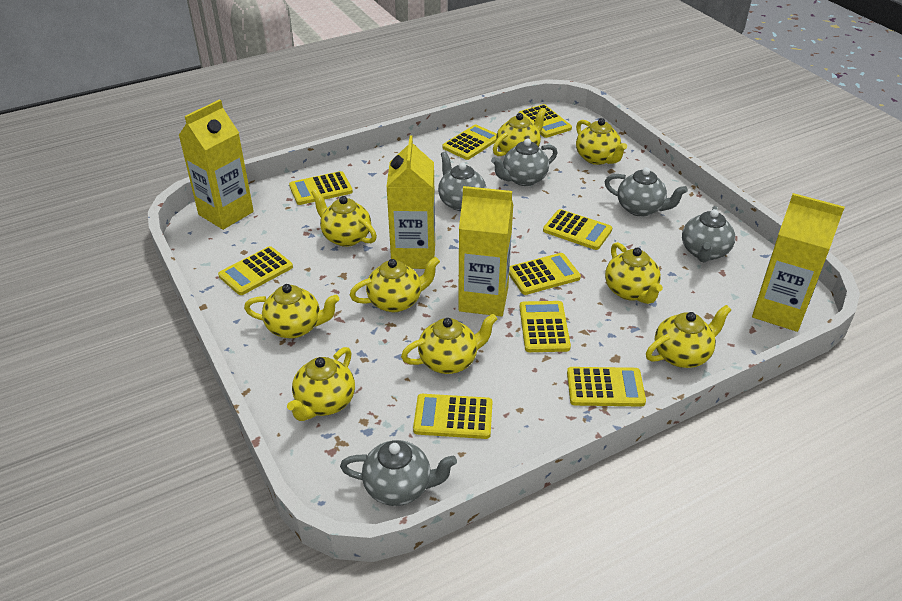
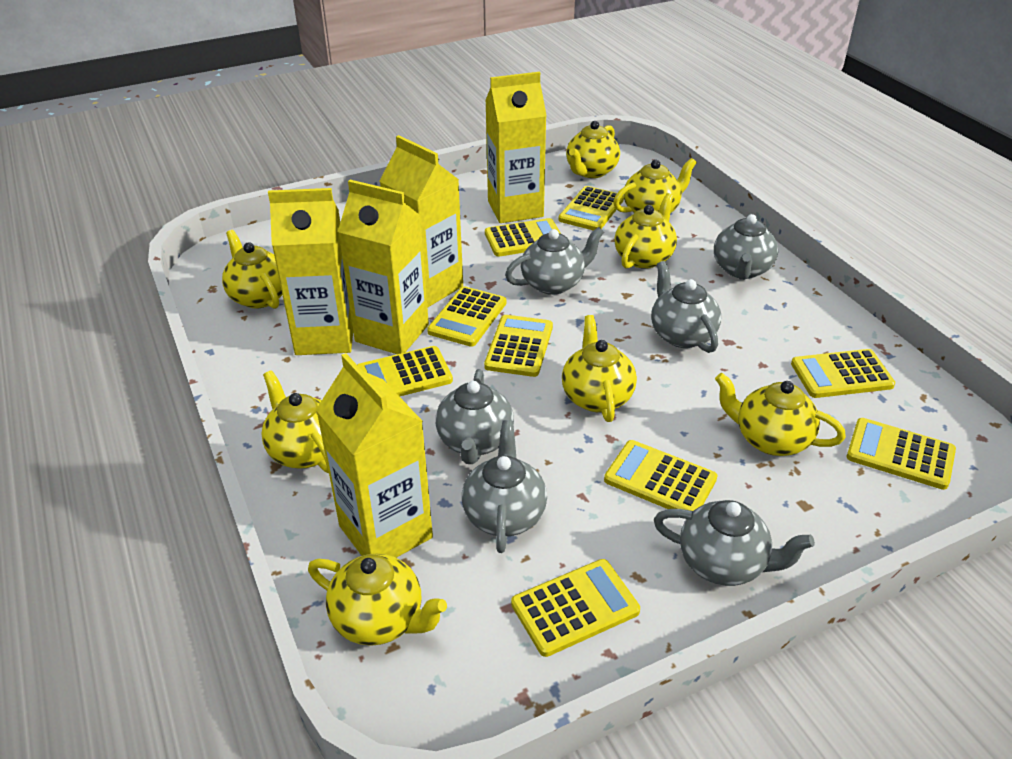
grey teapot: [340,440,457,506] [438,152,486,211] [491,139,557,186] [605,167,688,217] [682,206,735,263] = 5 -> [436,369,514,464] [462,420,547,553] [505,227,604,295] [651,261,721,353] [654,500,815,586] [714,214,778,280] = 6
yellow carton: [179,99,254,230] [387,136,435,269] [458,186,513,317] [752,193,845,332] = 4 -> [268,188,353,355] [316,353,433,558] [338,180,429,354] [380,135,463,308] [485,72,547,223] = 5
yellow teapot: [244,284,339,338] [287,347,355,421] [311,189,377,247] [350,257,440,312] [401,314,497,374] [493,108,547,156] [576,118,627,165] [605,242,663,304] [646,305,731,368] = 9 -> [222,230,282,309] [261,370,329,473] [308,554,447,646] [562,315,637,422] [566,121,620,178] [613,158,697,213] [614,193,677,269] [715,373,846,456] = 8

